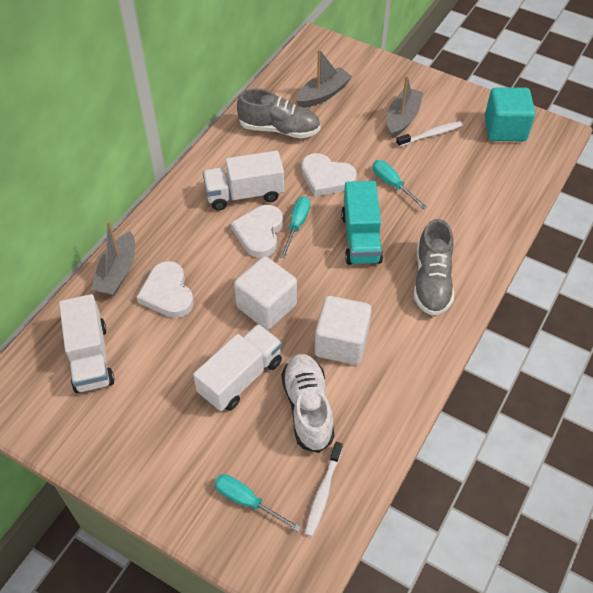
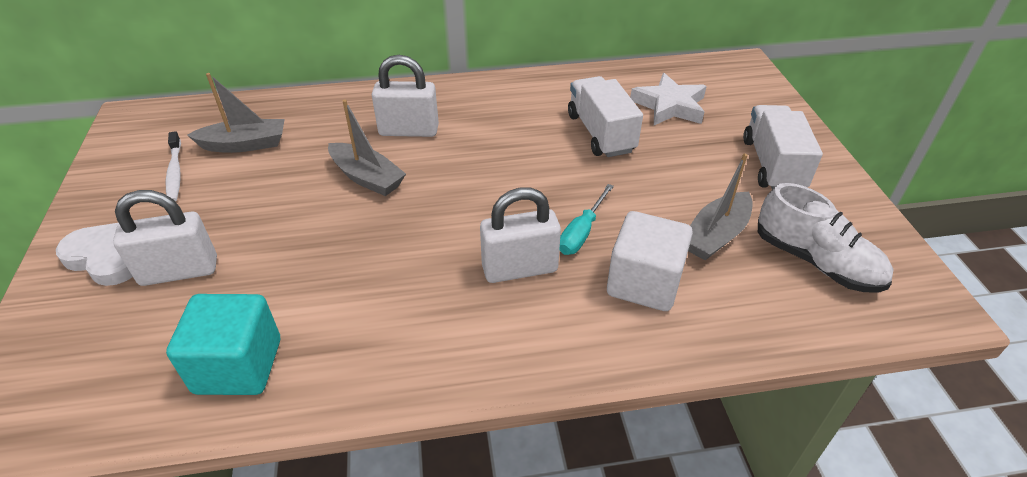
grey shoe: [237,89,321,138] [414,219,454,316] = 2 -> none = 0
turquoise screwdriver: [214,474,301,532] [280,196,310,258] [373,160,427,209] = 3 -> [559,184,614,255] = 1
turquoise truck: [341,181,383,265] = 1 -> none = 0
white cube: [234,256,297,330] [315,296,372,365] = 2 -> [607,211,693,311] = 1
white heart: [137,261,194,318] [231,205,283,258] [301,153,357,197] = 3 -> [56,223,133,286] = 1
white padlock: none = 0 -> [113,190,217,286] [372,55,439,137] [480,188,561,283] = 3
white star: none = 0 -> [630,73,707,125] = 1
white toothbrush: [305,442,343,537] [396,121,463,147] = 2 -> [166,131,181,201] = 1
white truck: [59,294,115,393] [193,324,282,411] [203,151,284,211] = 3 -> [568,76,643,157] [743,105,823,189] = 2

